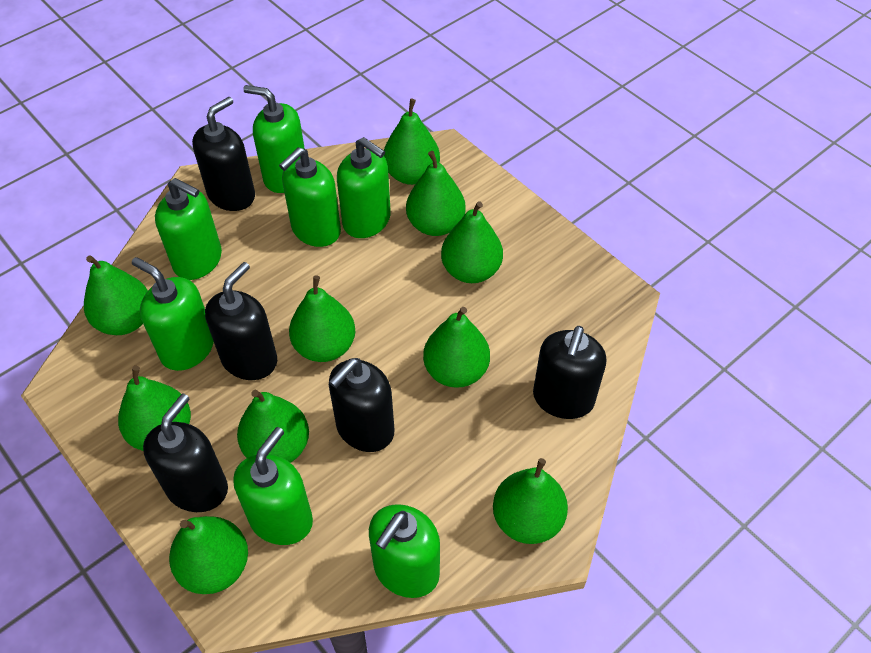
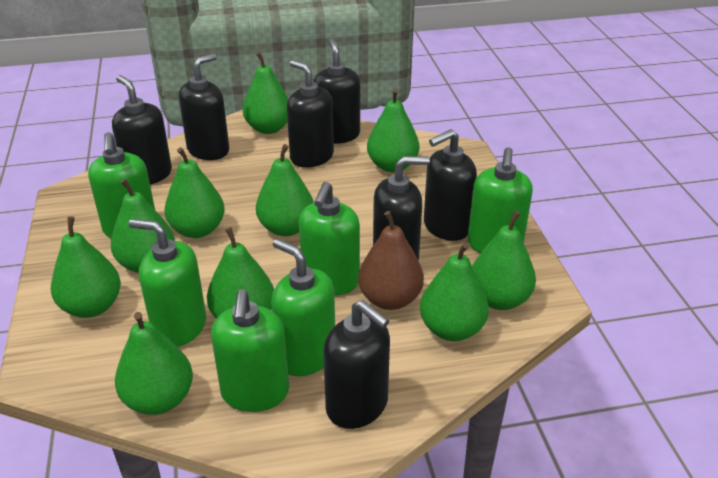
black soap dispenser: [143,393,228,512] [192,97,255,211] [205,262,277,380] [329,358,394,452] [533,326,606,419] = 5 -> [112,75,172,185] [179,54,229,160] [287,60,334,167] [313,39,360,144] [323,300,390,429] [373,156,430,260] [424,129,477,241] = 7
brown pear: none = 0 -> [358,211,424,310] = 1
green soap dispenser: [132,257,214,371] [155,178,222,280] [233,427,313,545] [243,85,305,193] [279,147,341,247] [337,137,391,238] [369,504,440,598] = 7 -> [88,132,155,238] [128,219,206,347] [211,289,289,412] [271,239,335,376] [299,182,360,295] [468,147,533,253] = 6

